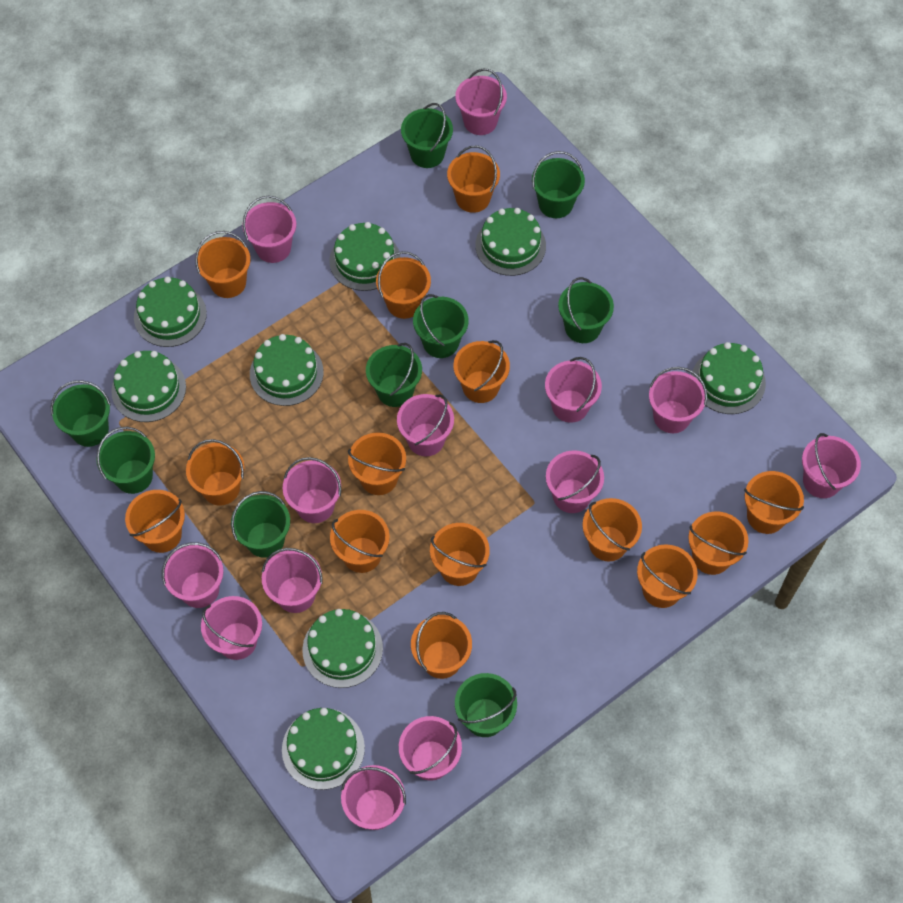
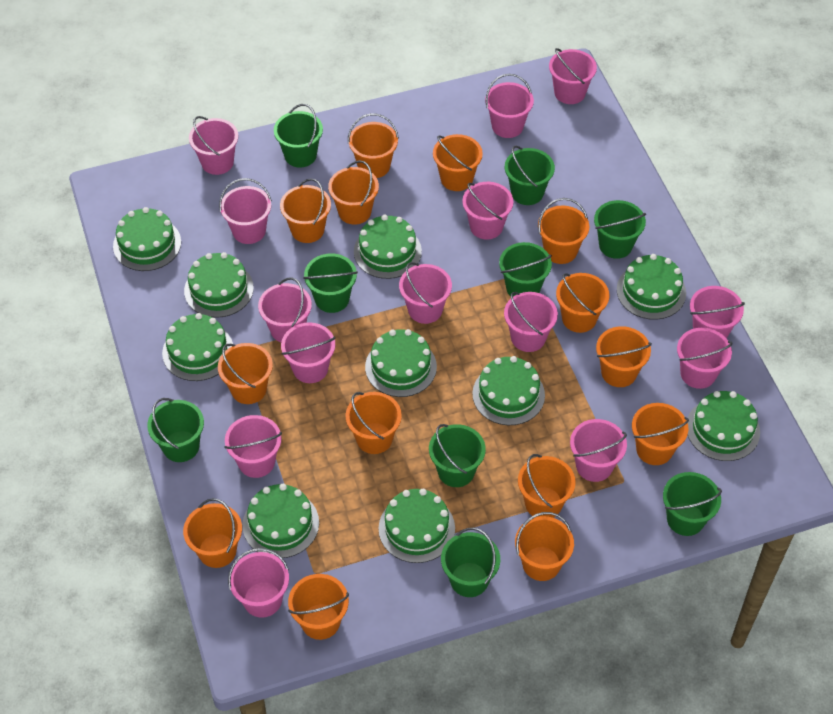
green cake: [111,351,186,422] [134,276,207,347] [250,334,324,406] [282,708,365,790] [302,609,383,688] [329,222,400,291] [475,208,546,276] [692,342,766,414] = 8 -> [113,207,181,271] [162,313,233,381] [184,252,254,318] [243,484,319,558] [354,215,422,279] [365,329,437,397] [378,489,455,563] [472,356,545,425] [617,254,686,320] [688,391,760,461] = 10
pink bucket: [162,542,224,608] [201,596,262,660] [242,196,296,263] [261,548,323,613] [283,457,341,523] [341,765,406,830] [397,394,454,456] [399,716,462,781] [455,69,507,135] [545,357,602,423] [546,450,604,513] [649,367,707,433] [802,433,861,498] = 13 -> [189,116,238,175] [219,178,272,244] [224,415,282,478] [228,548,289,618] [258,277,312,342] [281,322,335,383] [399,262,452,324] [462,182,513,240] [485,74,534,138] [504,292,558,352] [549,48,597,104] [570,419,627,482] [677,328,733,389] [690,286,745,339] = 14

